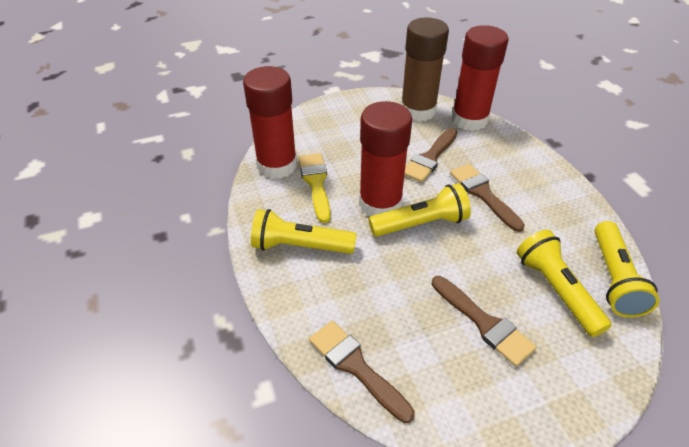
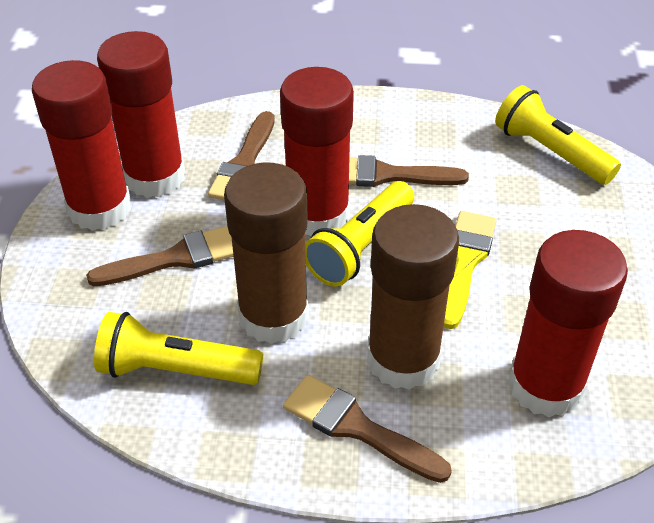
brown glue stick: [401,18,449,122] = 1 -> [224,163,309,344] [367,204,459,390] = 2
red glue stick: [243,66,297,179] [359,101,412,216] [451,25,509,131] = 3 -> [32,60,131,231] [97,31,185,198] [280,67,354,236] [508,230,628,417] = 4
yellow flashlight: [251,209,356,254] [369,183,471,237] [517,230,612,337] [595,221,659,318] = 4 -> [94,312,263,385] [305,181,414,287] [495,85,621,185] = 3

